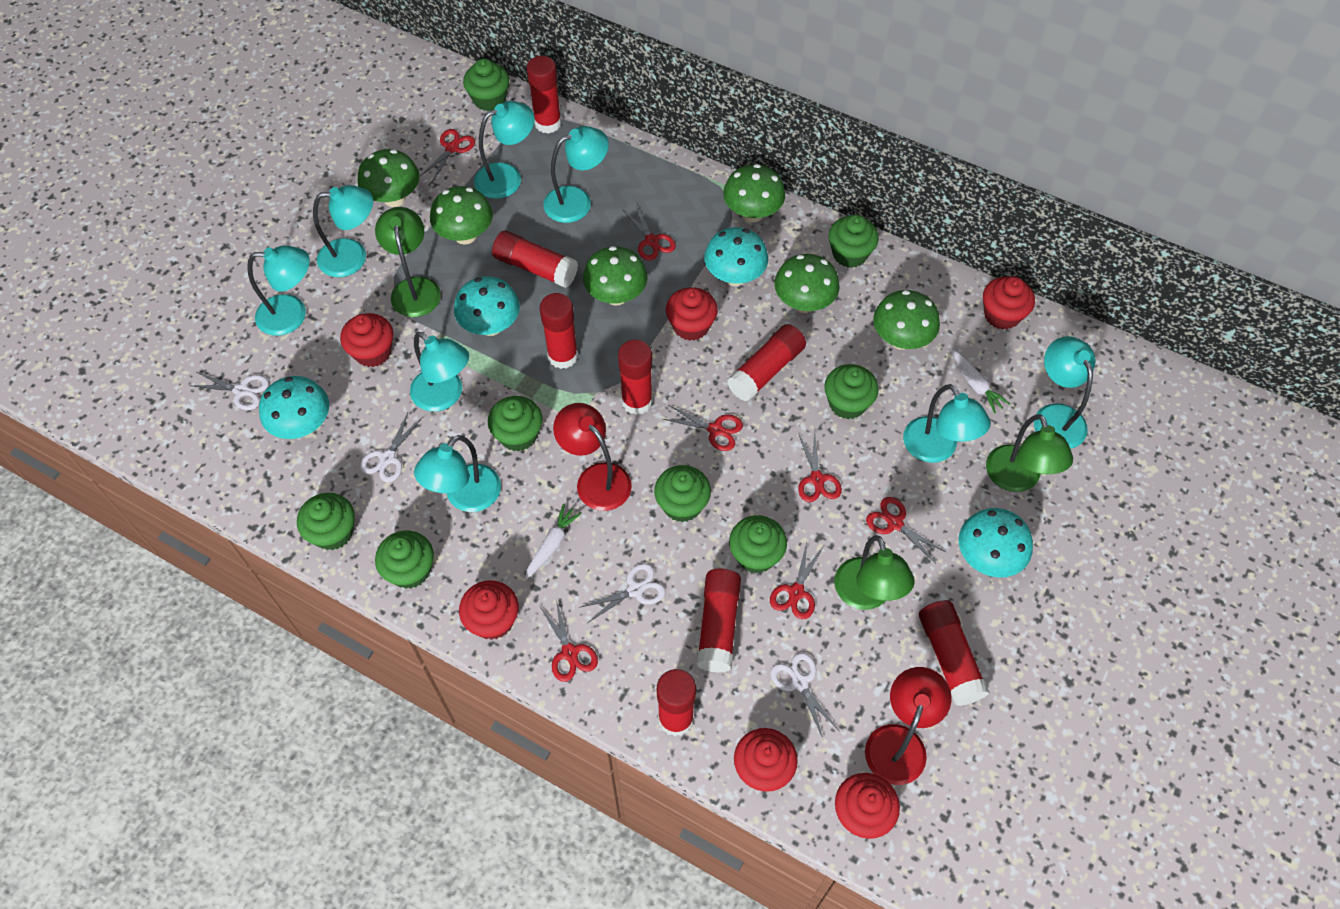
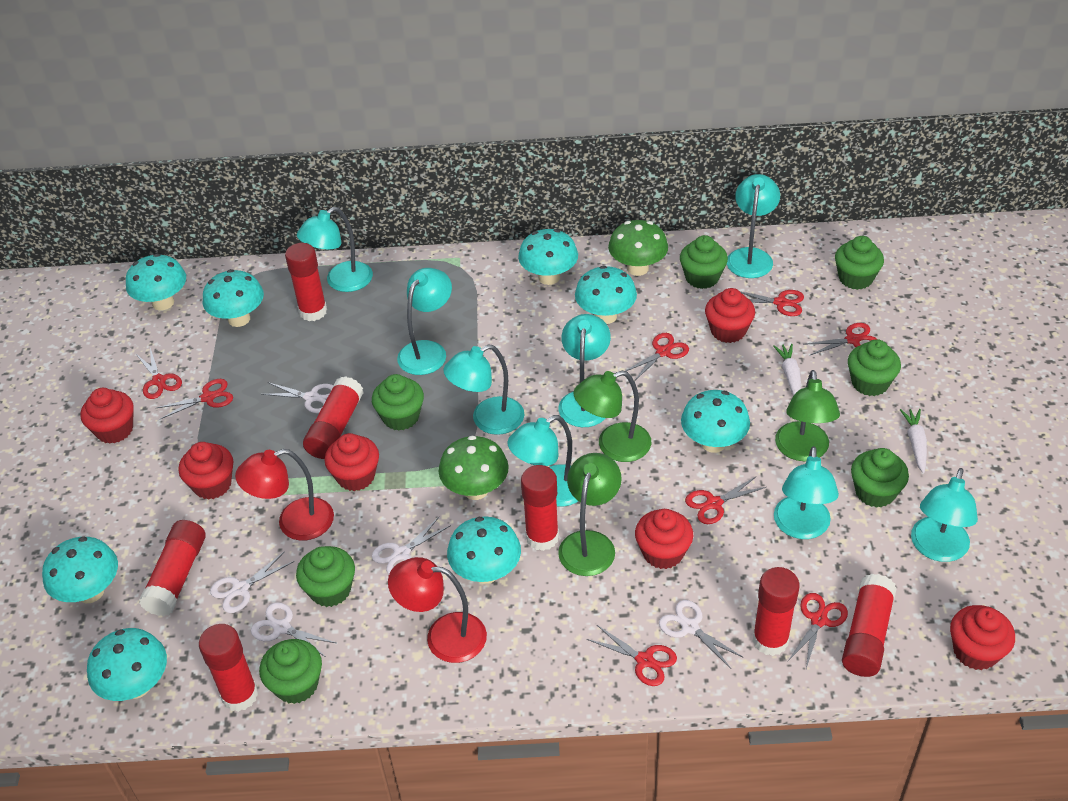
green cupcake: [297,493,355,550] [375,531,434,589] [463,58,509,111] [488,396,543,452] [654,465,711,522] [729,515,787,573] [824,364,879,419] [828,215,879,268] = 8 -> [259,639,322,704] [296,546,355,607] [372,374,424,430] [680,235,728,289] [835,236,884,290] [848,339,901,396] [851,448,909,508] = 7
green mushroom: [358,149,420,207] [430,186,493,245] [583,246,648,305] [723,164,785,223] [774,254,840,313] [873,290,940,350] = 6 -> [439,436,509,500] [608,220,668,276] = 2
red glue stick: [492,231,578,288] [527,56,562,134] [540,293,578,369] [618,340,653,415] [657,669,696,737] [697,569,741,673] [727,324,806,401] [919,600,990,706] = 8 -> [139,520,206,616] [199,624,258,712] [285,243,327,321] [303,376,364,459] [521,465,559,551] [753,567,799,656] [842,574,897,677] = 7
red scissors: [420,129,475,181] [540,599,598,682] [622,205,676,261] [663,405,743,451] [770,542,824,619] [798,431,842,502] [866,497,946,564] = 7 -> [136,348,182,399] [157,379,233,419] [587,625,677,686] [625,333,689,381] [685,476,766,524] [740,290,804,316] [788,593,848,668] [805,323,877,356] = 8
turquoise mushroom: [259,376,329,439] [454,276,520,336] [704,227,768,286] [959,508,1033,578] = 4 -> [42,537,118,603] [87,628,167,701] [126,254,186,310] [203,269,264,327] [447,517,521,584] [518,229,578,285] [575,266,637,324] [681,390,750,453] = 8
white scissors: [189,372,269,410] [360,413,423,482] [579,563,665,622] [770,653,839,738] = 4 -> [210,551,294,613] [251,602,336,656] [261,382,333,414] [372,516,451,574] [659,600,744,669] = 5

